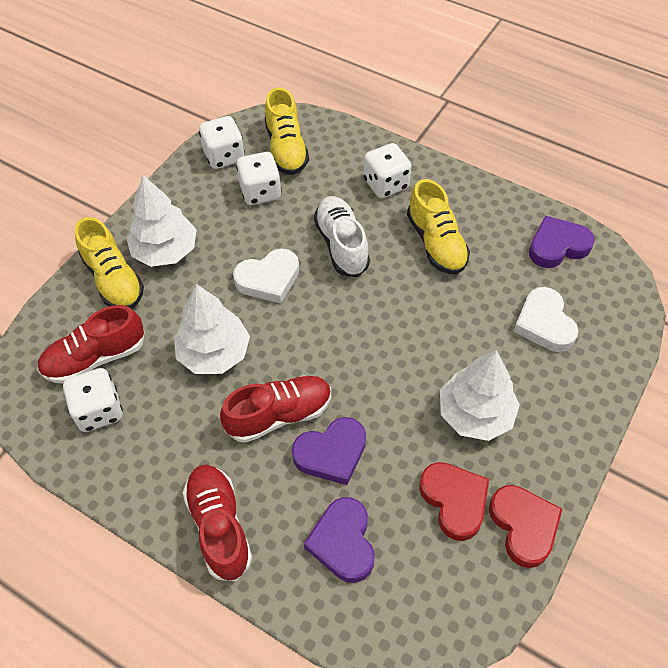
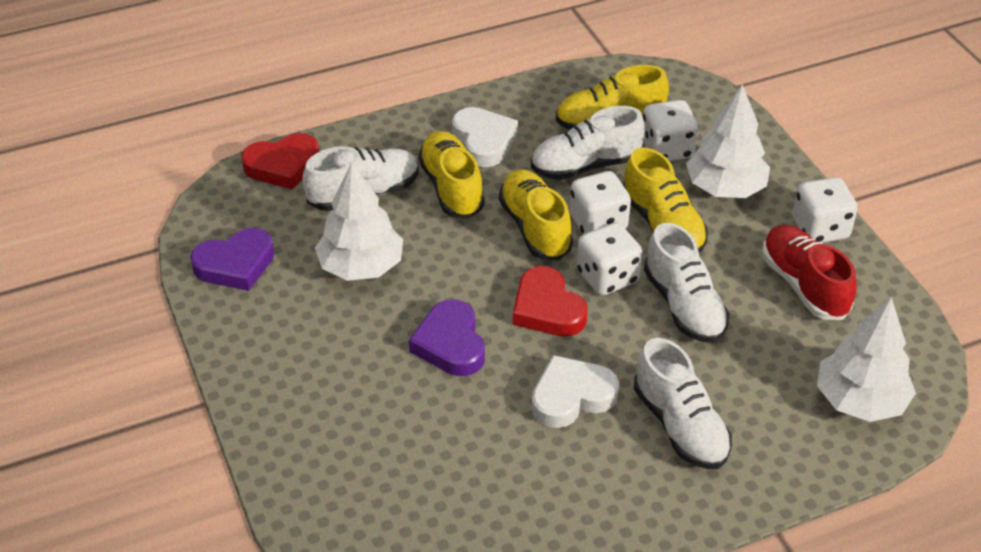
purple heart: [292,417,366,485] [304,497,375,583] [529,215,595,268] = 3 -> [190,228,274,291] [409,299,485,376] = 2
red shoe: [37,305,144,383] [183,465,252,581] [220,376,331,443] = 3 -> [762,225,857,320] = 1
white shoe: [314,196,370,277] = 1 -> [302,146,419,211] [531,106,645,180] [634,338,732,469] [644,223,729,343] = 4
yellow shoe: [75,217,144,309] [265,87,309,175] [407,179,470,274] = 3 -> [418,131,485,218] [499,169,573,260] [556,65,669,130] [623,147,708,253] = 4

